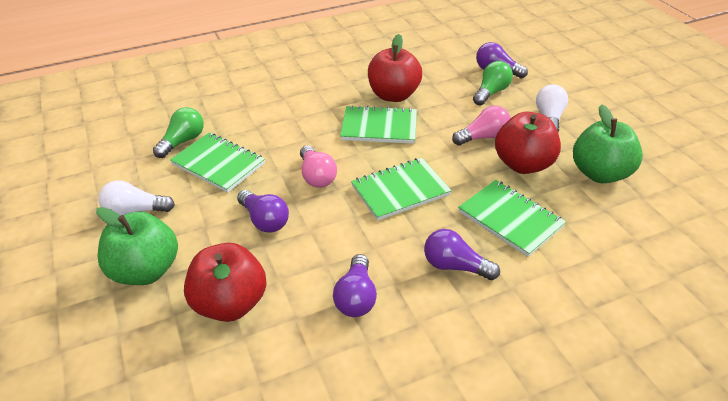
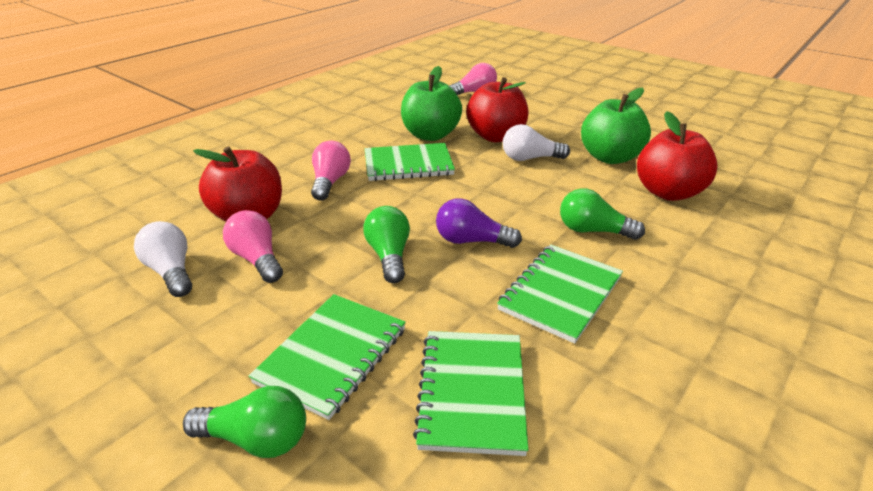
green light bulb: [153,107,204,158] [473,61,513,106] = 2 -> [183,386,306,458] [363,206,410,283] [560,188,645,240] = 3
pink light bulb: [300,145,337,188] [452,105,511,146] = 2 -> [223,210,283,283] [311,141,351,201] [449,63,497,96] = 3
purple light bulb: [237,190,289,233] [333,254,377,317] [424,229,500,280] [476,42,528,78] = 4 -> [436,198,522,248] = 1

